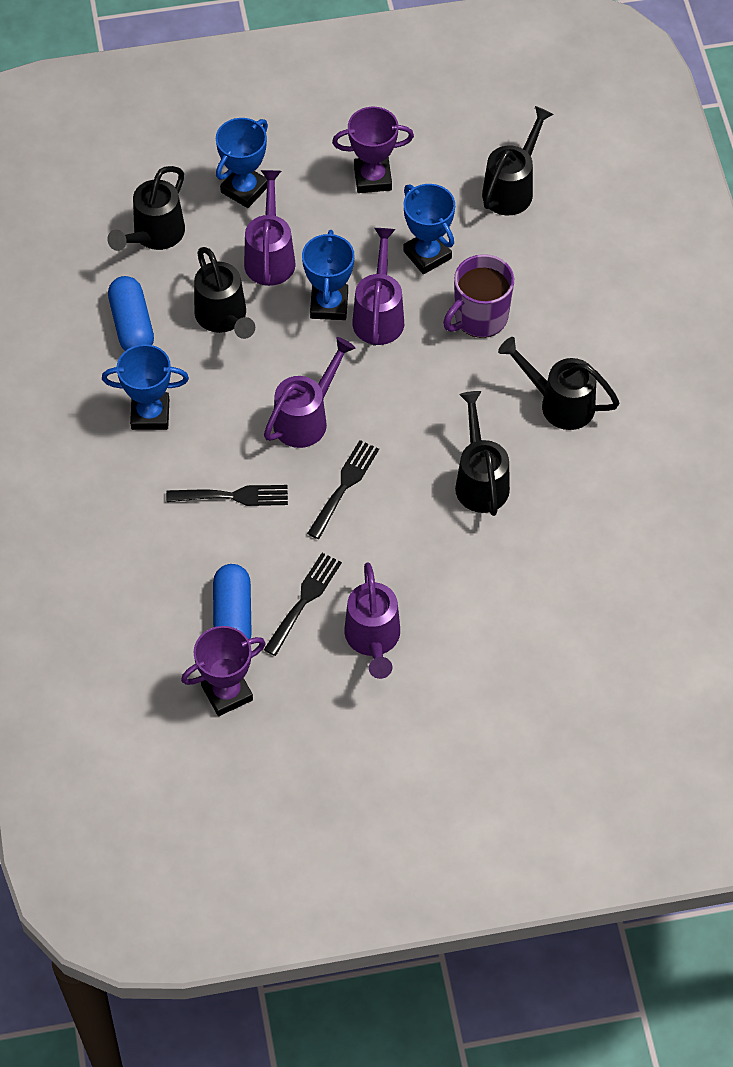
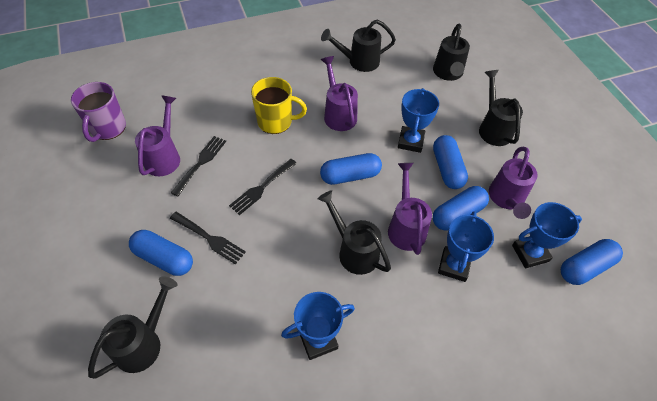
blue capsule: [108,276,154,351] [213,564,252,639] = 2 -> [129,230,193,276] [320,153,382,185] [433,135,468,189] [433,186,489,231] [561,239,623,285] = 5
purple trophy: [181,626,266,716] [332,107,414,193] = 2 -> none = 0
yellow mug: none = 0 -> [251,77,307,134] = 1

